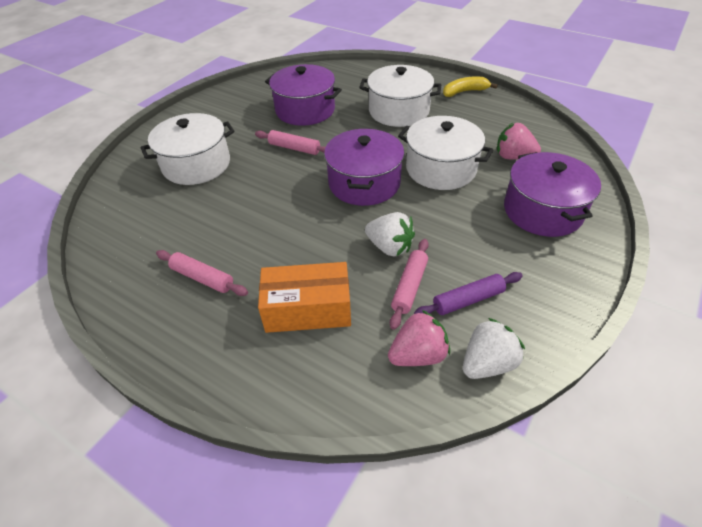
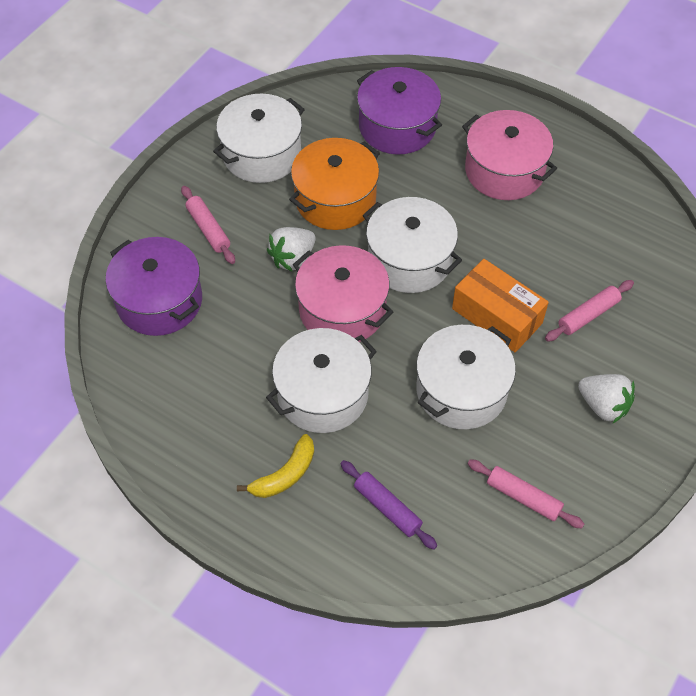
orange pot: none = 0 -> [289,138,380,230] = 1
pink pot: none = 0 -> [293,245,393,342] [462,110,557,200] = 2
pink strawberry: [388,310,450,366] [497,123,541,159] = 2 -> none = 0
purple pot: [265,64,342,126] [324,129,404,206] [504,152,601,237] = 3 -> [106,237,202,336] [357,67,442,155] = 2
white pot: [141,113,235,185] [359,65,441,127] [398,116,493,190] = 3 -> [213,93,305,183] [266,328,377,433] [363,197,462,293] [416,325,516,429] = 4

